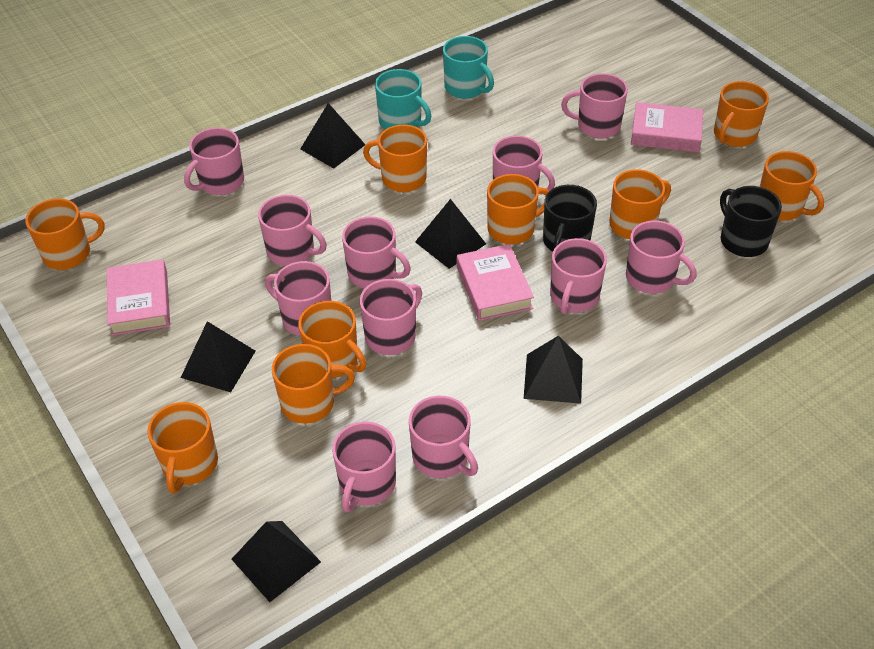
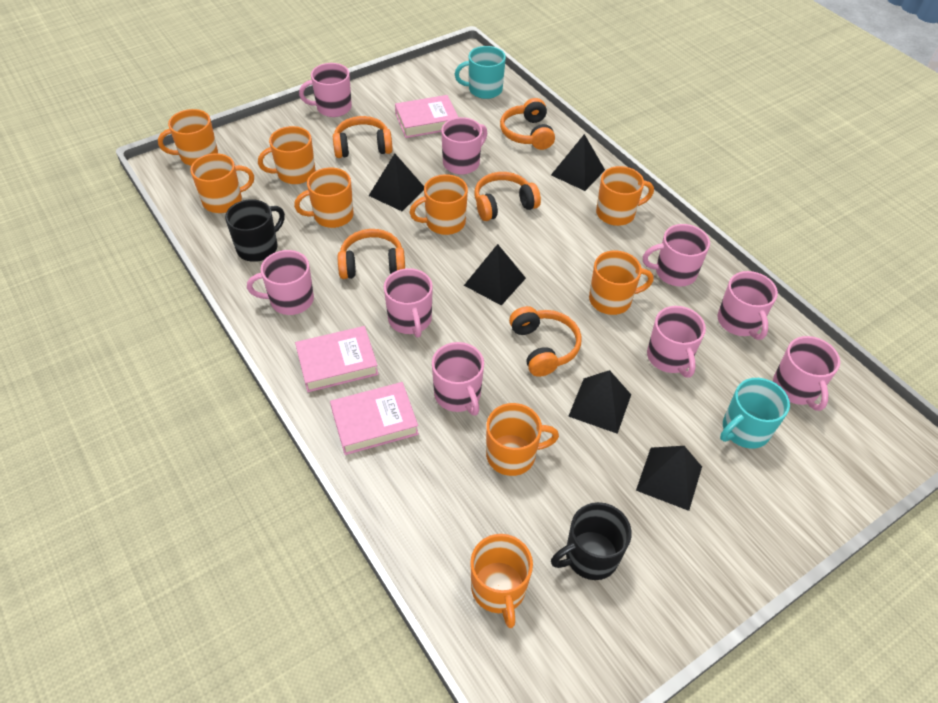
orange headphones: none = 0 -> [333,116,393,158] [338,229,405,279] [475,172,541,221] [500,98,555,150] [509,306,581,377] = 5
pink mug: [184,127,244,195] [258,195,327,266] [265,261,331,336] [332,422,396,513] [342,216,411,289] [360,279,422,355] [409,396,478,478] [493,136,555,194] [550,238,607,315] [561,73,628,138] [626,220,697,294] = 11 -> [247,250,314,315] [299,63,352,117] [384,268,433,338] [432,342,484,416] [441,117,487,175] [643,224,710,286] [647,306,706,378] [718,271,778,340] [773,336,840,411] = 9

